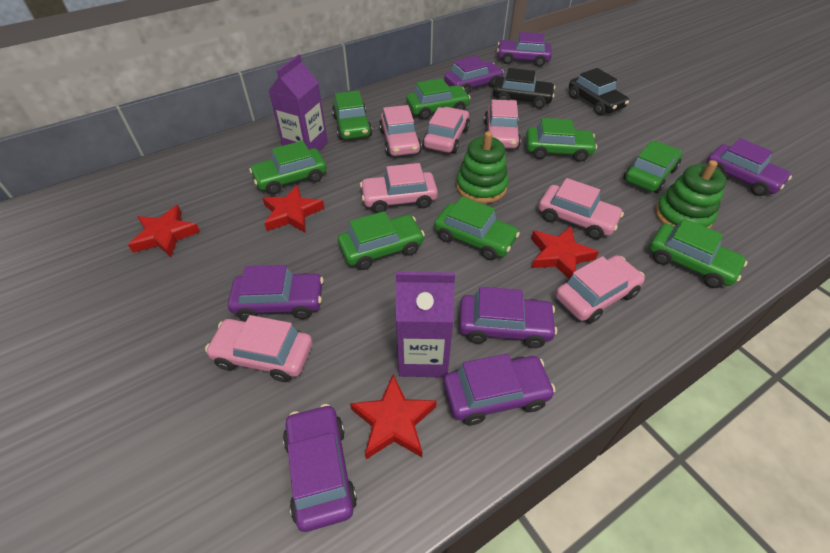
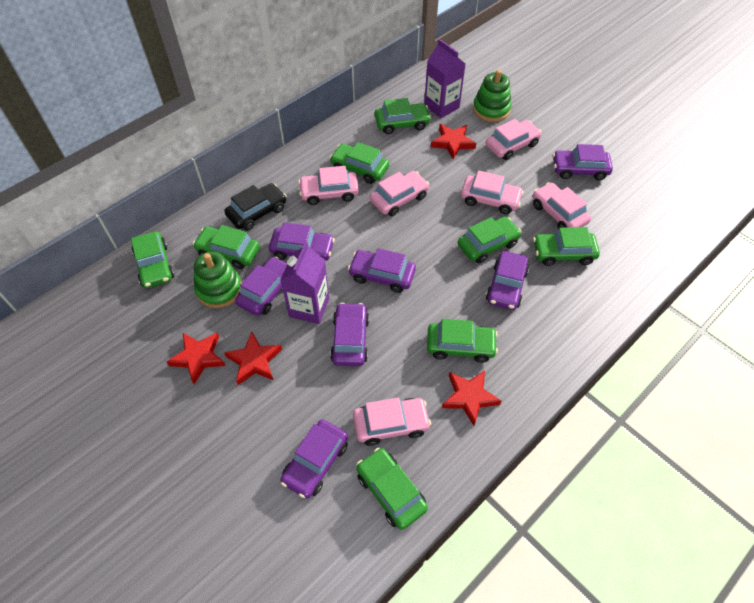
black car: [493,68,555,109] [569,68,629,115] = 2 -> [224,183,286,231] = 1
pink car: [205,315,313,382] [360,163,438,213] [379,105,422,156] [423,107,470,153] [484,99,521,149] [538,178,624,239] [555,255,645,324] = 7 -> [298,166,359,205] [353,398,431,446] [370,171,429,216] [461,170,524,214] [486,119,542,160] [533,182,591,229] = 6

